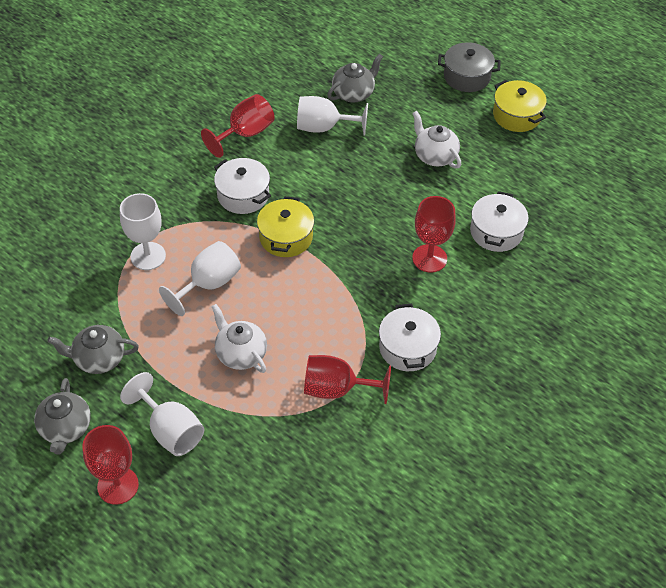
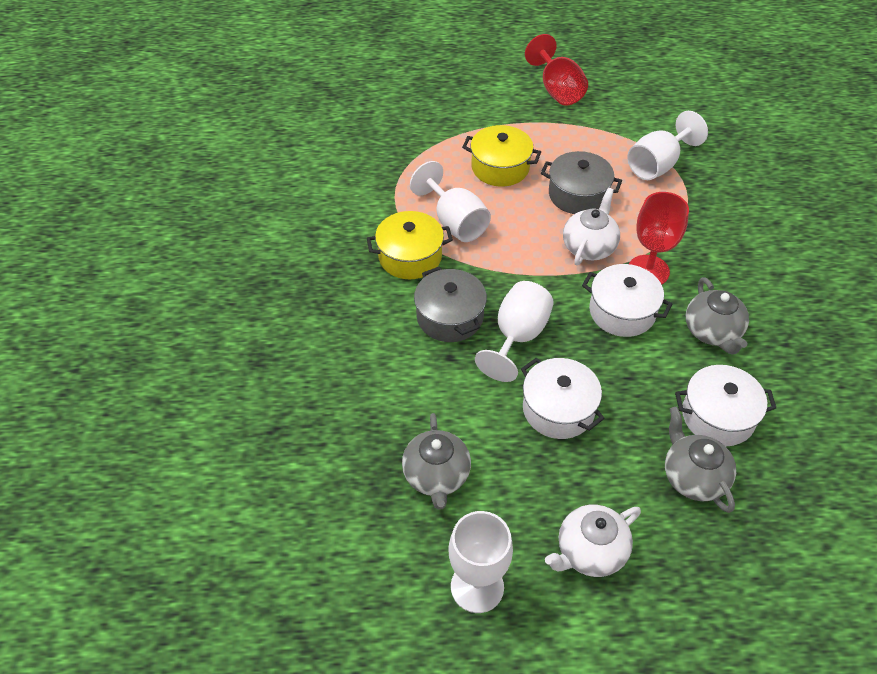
grey pot: [438,42,501,92] = 1 -> [414,267,487,342] [541,151,622,214] = 2
red goblet: [82,425,139,505] [201,94,275,158] [304,355,391,404] [412,196,456,273] = 4 -> [525,34,588,105] [629,192,689,285] = 2

